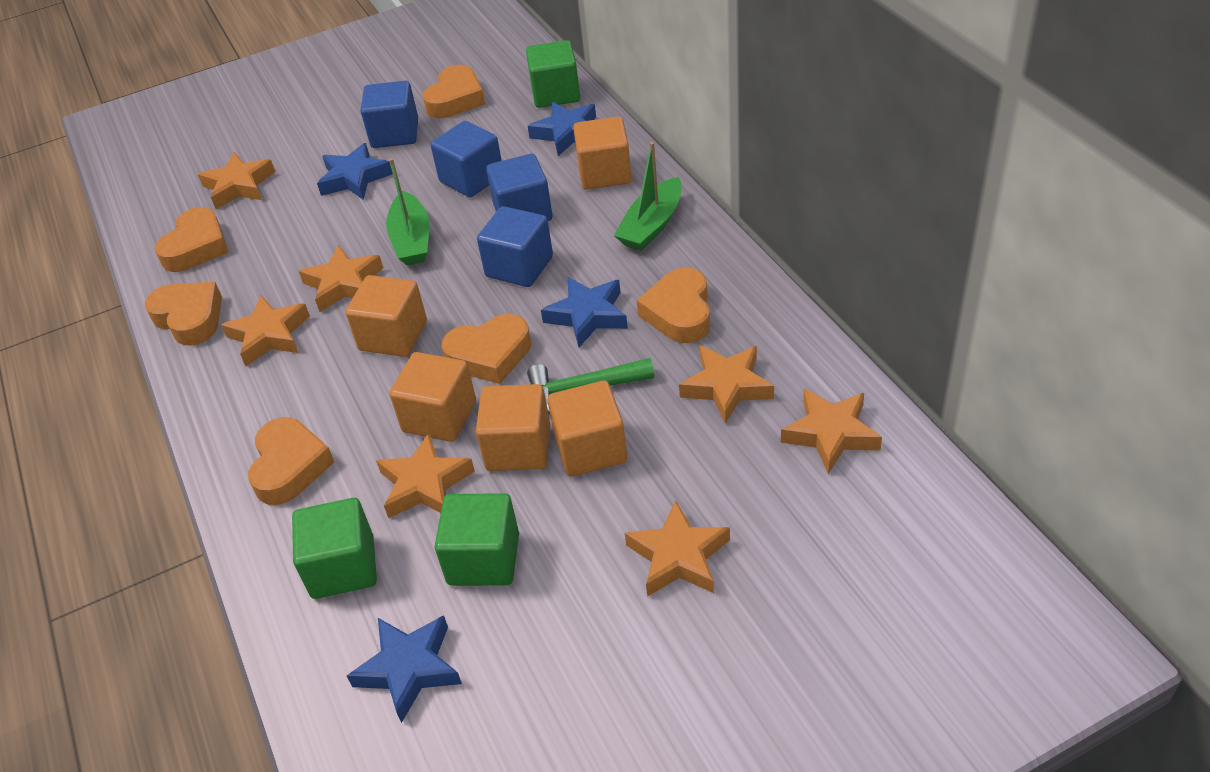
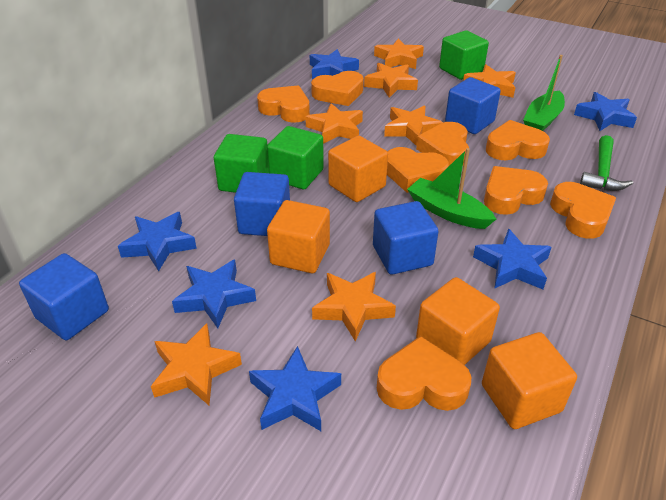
blue star: [317,143,393,200] [347,615,462,723] [528,102,596,156] [541,277,628,347] = 4 -> [118,212,197,271] [172,260,256,328] [249,346,341,431] [310,49,359,79] [473,228,551,289] [574,92,637,131] = 6
orange cube: [345,275,427,357] [389,352,476,442] [476,384,550,471] [548,381,627,477] [573,117,632,190] = 5 -> [267,200,330,273] [328,136,388,202] [416,277,500,365] [482,332,577,429] = 4
orange heart: [145,282,222,345] [155,207,228,272] [248,417,334,505] [422,65,485,118] [442,314,531,384] [637,268,710,343] = 6 -> [257,85,310,123] [311,71,364,106] [377,336,471,411] [387,147,449,193] [416,122,469,166] [484,166,548,215] [486,120,550,160] [550,182,616,239] = 8

